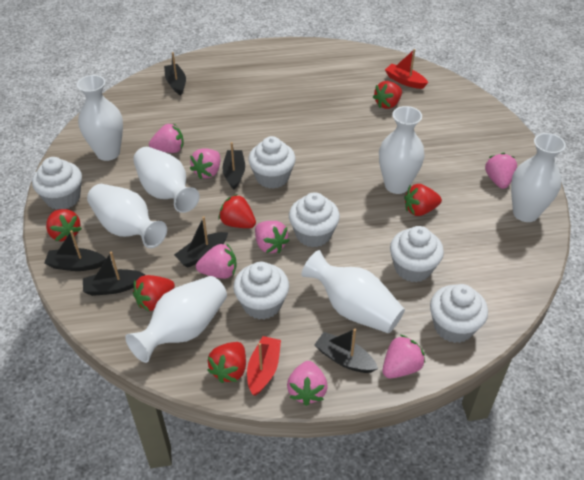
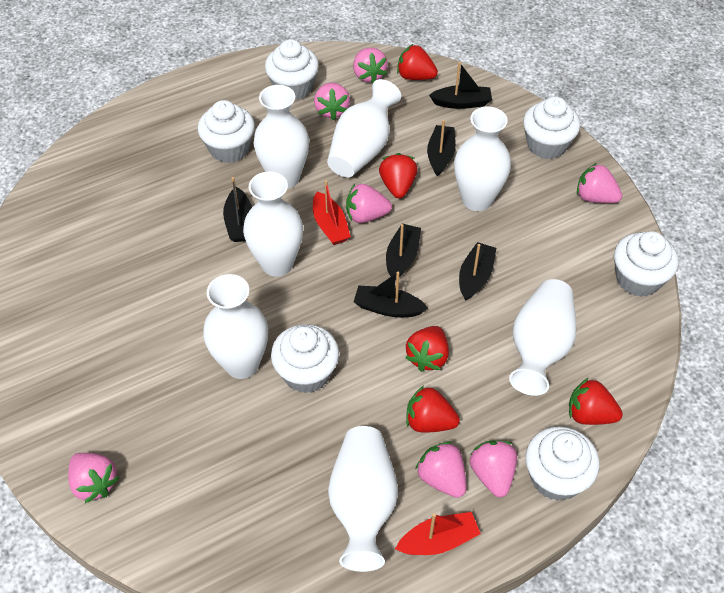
red strawberry: [46,209,82,241] [133,275,175,311] [207,342,246,383] [219,194,256,228] [373,81,402,109] [404,184,442,216] = 6 -> [379,153,417,198] [397,44,438,80] [405,326,449,372] [406,385,460,433] [569,377,623,425] = 5

